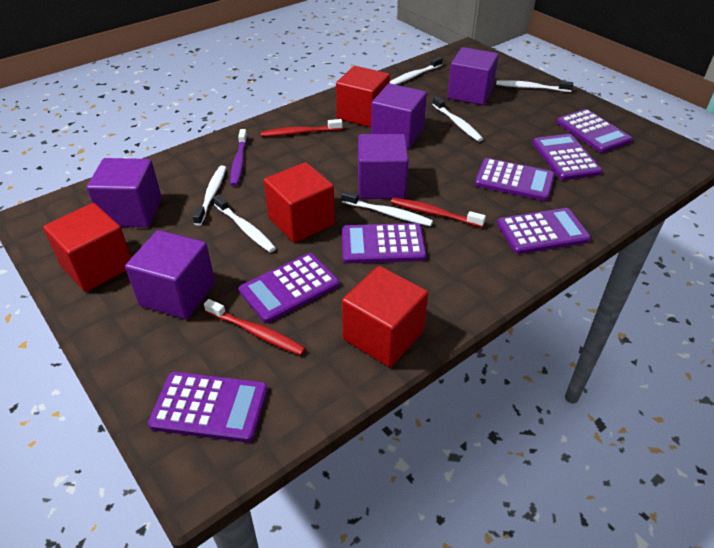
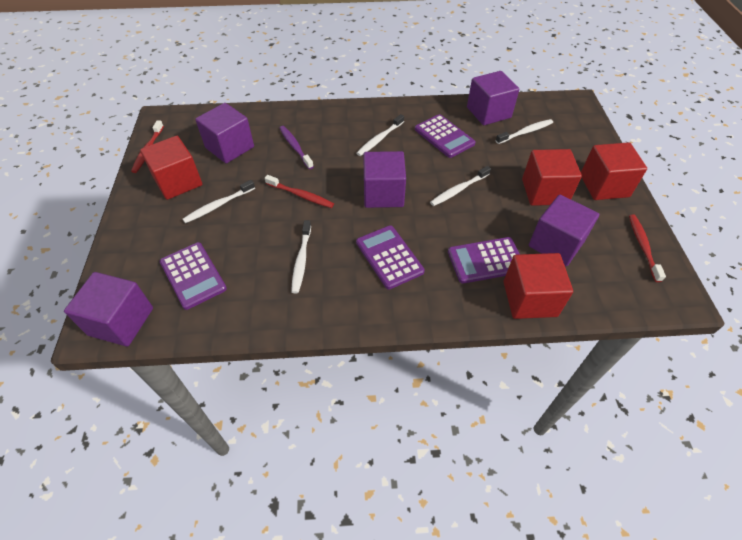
purple calculator: [148,372,268,442] [239,253,339,323] [342,223,427,263] [475,158,555,201] [497,208,591,254] [532,134,602,180] [557,109,632,153] = 7 -> [160,242,227,310] [356,225,425,289] [415,114,476,158] [448,237,520,284] = 4
white toothbrush: [193,166,226,226] [213,195,276,252] [341,190,433,226] [390,57,443,85] [432,96,483,142] [496,80,573,92] = 6 -> [183,180,255,223] [291,220,311,294] [356,114,404,156] [430,166,491,206] [496,119,553,144] = 5

